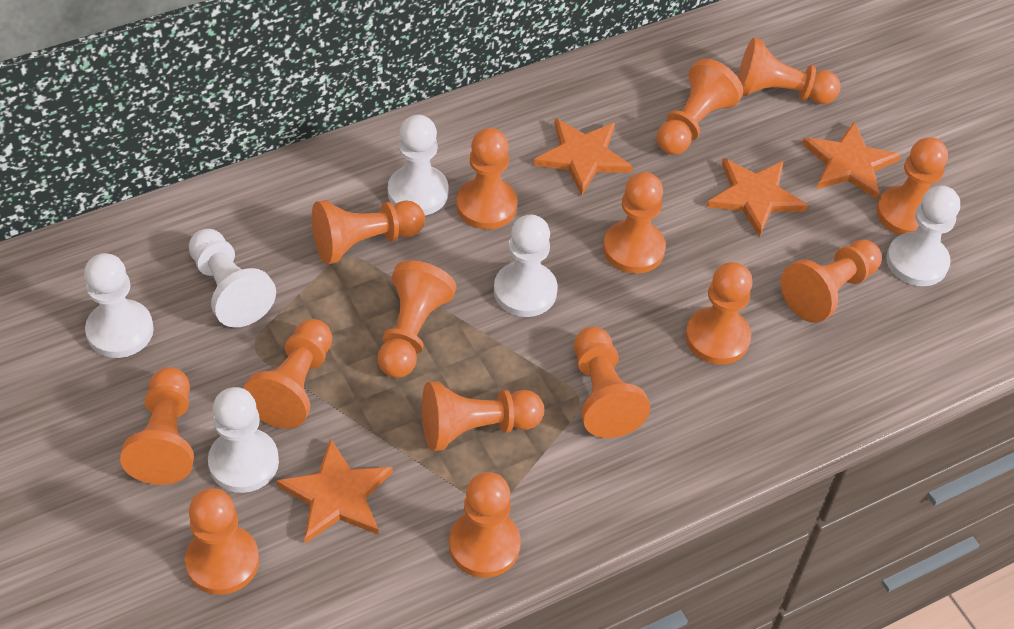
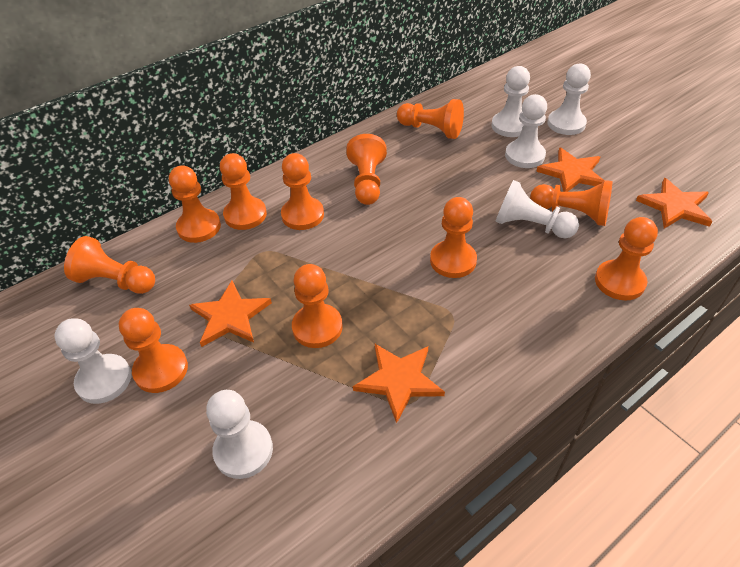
orange pawn: [120,367,194,485] [185,488,259,595] [243,319,332,429] [312,200,425,264] [377,261,456,378] [422,381,544,451] [449,472,520,578] [456,128,518,229] [574,327,650,438] [603,172,666,274] [657,59,743,155] [685,262,752,365] [738,38,841,104] [781,240,881,323] [876,137,948,235] = 15 -> [64,236,155,294] [119,308,188,393] [169,166,221,243] [220,153,267,230] [281,153,324,230] [292,264,343,348] [346,134,387,205] [397,99,464,139] [430,197,477,278] [530,180,613,226] [595,217,658,300] = 11

